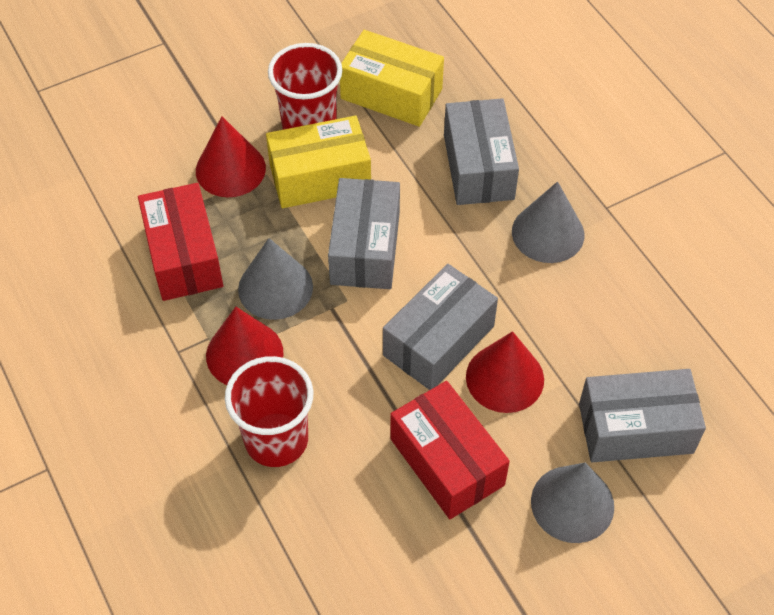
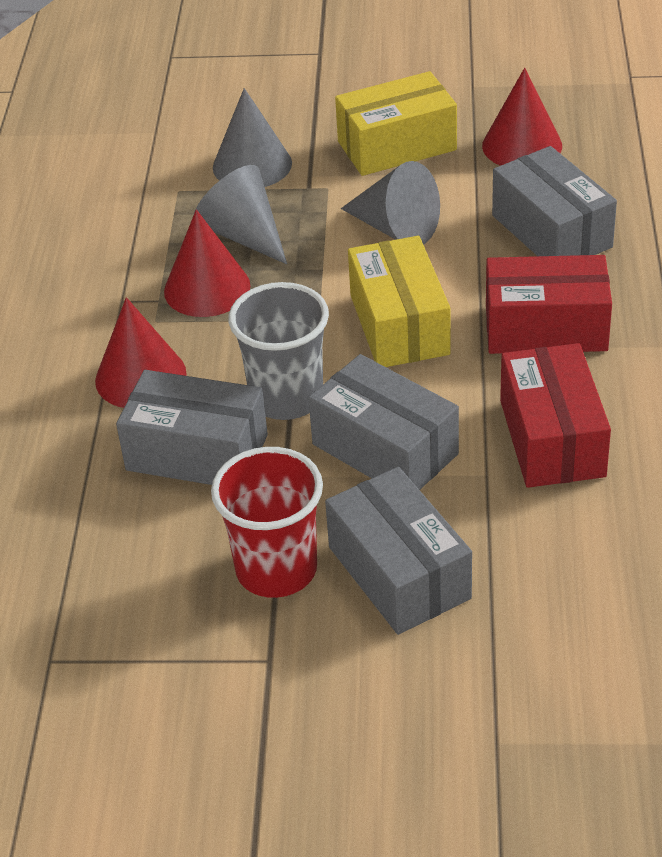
grey cup: none = 0 -> [228,282,329,420] = 1
red cup: [225,356,313,467] [268,43,342,130] = 2 -> [211,447,323,598] = 1

